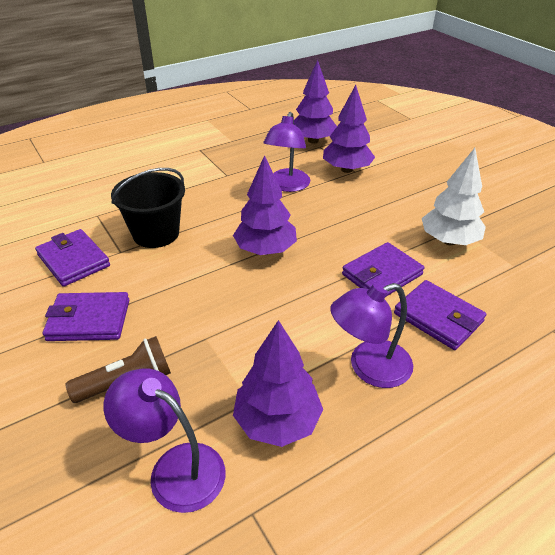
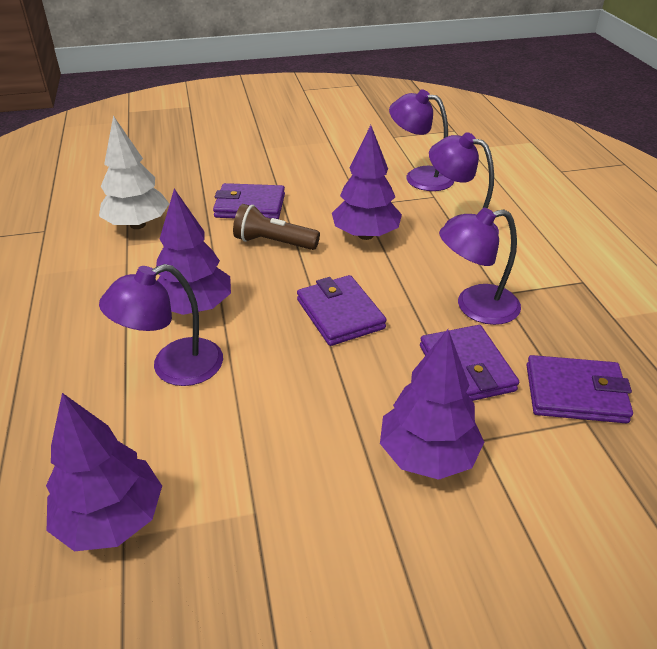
black bucket: [111,168,185,248] = 1 -> none = 0
purple lamp: [104,369,226,513] [263,112,310,192] [330,283,413,388] = 3 -> [99,264,223,386] [389,89,454,191] [429,132,499,235] [439,208,521,325] = 4

